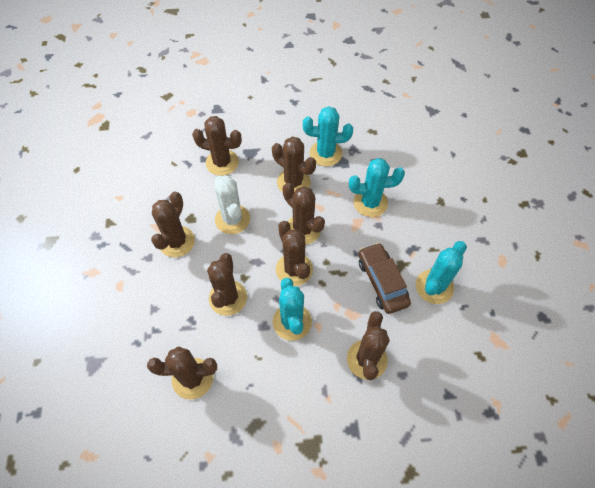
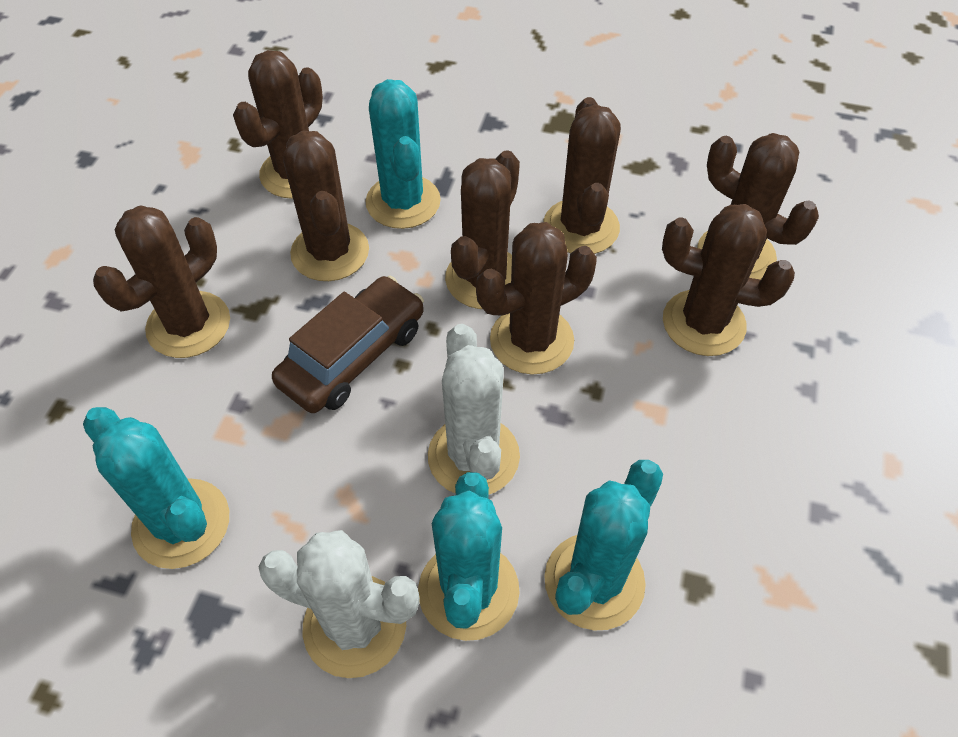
white cactus: [215,175,250,234] = 1 -> [259,530,420,678] [428,324,520,494] = 2

